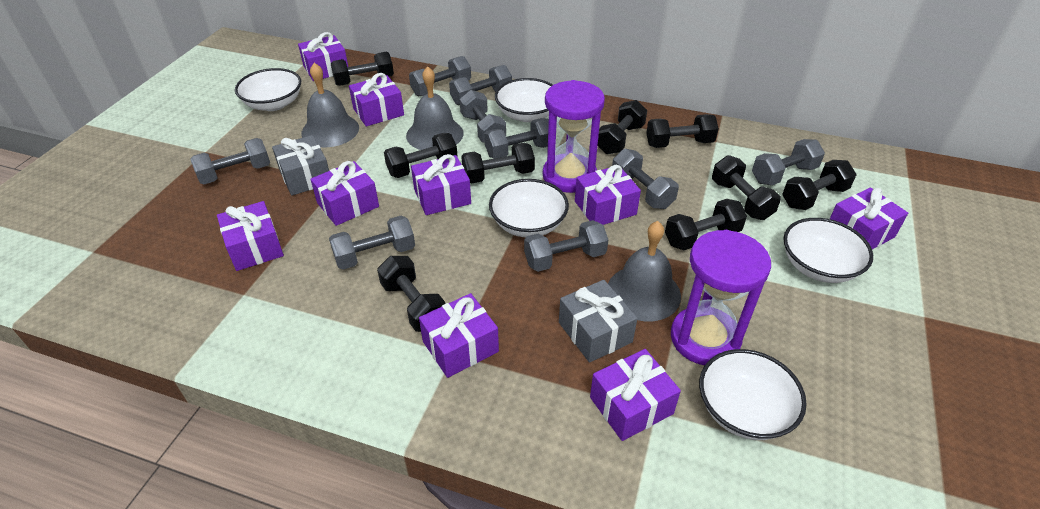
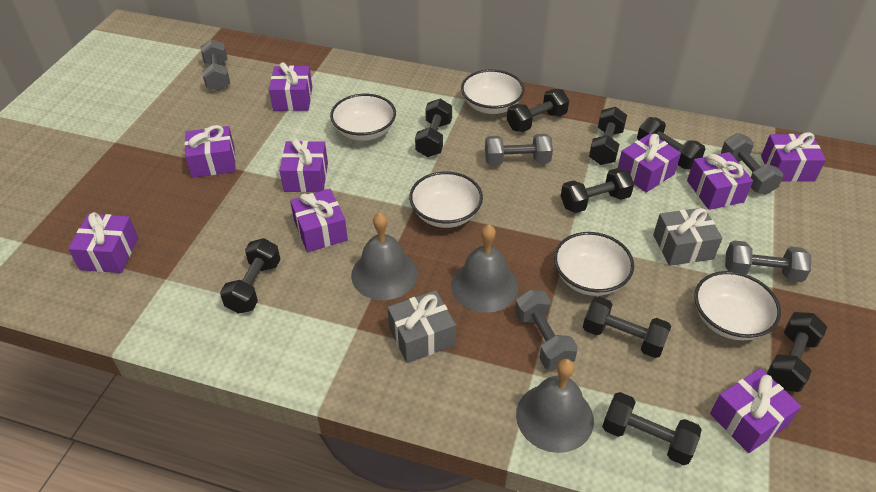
grey dumbbell: [190,138,270,184] [329,216,415,269] [409,56,471,96] [449,65,512,105] [459,90,506,143] [484,118,549,159] [524,220,608,272] [612,149,679,209] [752,139,825,185] = 9 -> [201,39,230,91] [485,134,553,165] [515,289,578,370] [721,133,783,195] [725,240,811,282] = 5
purple hourglass: [543,80,605,193] [671,230,771,365] = 2 -> none = 0

